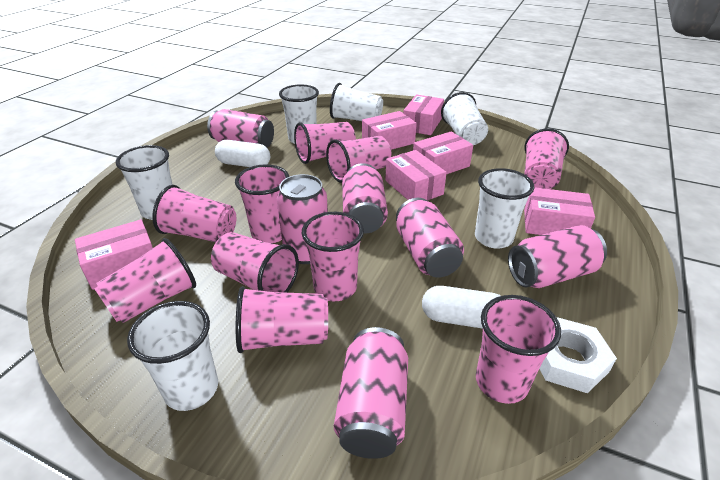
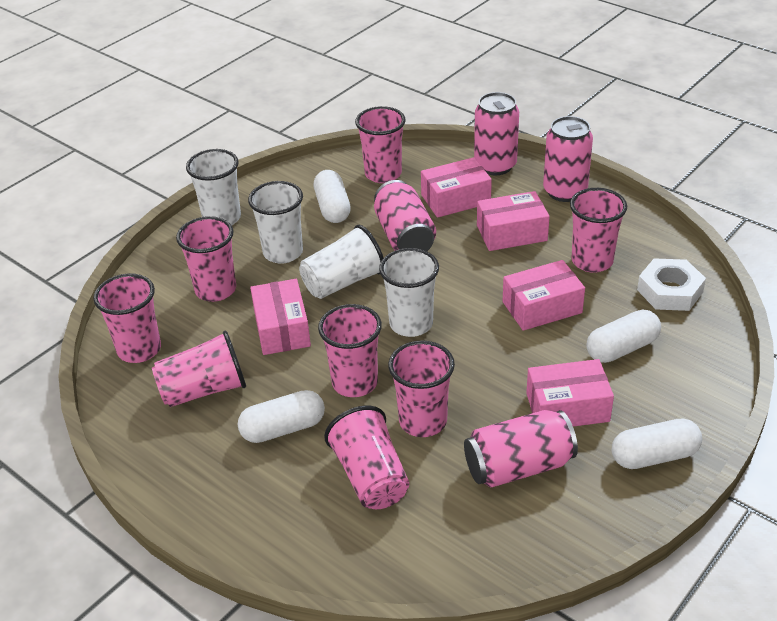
pink box: [75,219,153,290] [362,111,417,150] [385,150,447,201] [403,95,444,135] [413,131,473,174] [524,187,595,235] = 6 -> [250,279,311,355] [421,157,492,218] [477,191,550,251] [503,260,585,331] [526,359,614,427] = 5
pink can: [207,109,274,148] [277,174,328,264] [334,327,408,459] [342,163,388,233] [396,198,464,278] [508,225,607,288] = 6 -> [374,180,436,251] [464,410,578,488] [474,92,519,175] [543,116,593,202] = 4
pink cup: [94,238,196,323] [152,185,236,242] [211,232,299,293] [235,164,289,243] [236,286,328,353] [294,122,356,164] [302,212,364,301] [326,136,391,183] [476,295,561,404] [524,128,569,189] = 10 -> [93,273,161,363] [152,330,246,407] [176,216,236,302] [318,304,382,397] [324,406,409,509] [355,106,406,183] [388,341,455,437] [570,188,627,273] = 8
white capsule: [215,140,270,167] [422,286,501,329] = 2 -> [238,390,325,443] [314,170,351,223] [586,309,661,363] [612,419,702,469] = 4
white cup: [116,145,173,220] [127,301,218,411] [279,84,319,144] [330,83,383,121] [441,92,488,145] [475,168,534,249] = 6 -> [186,149,241,226] [248,181,303,264] [299,225,384,299] [379,248,439,337] = 4

